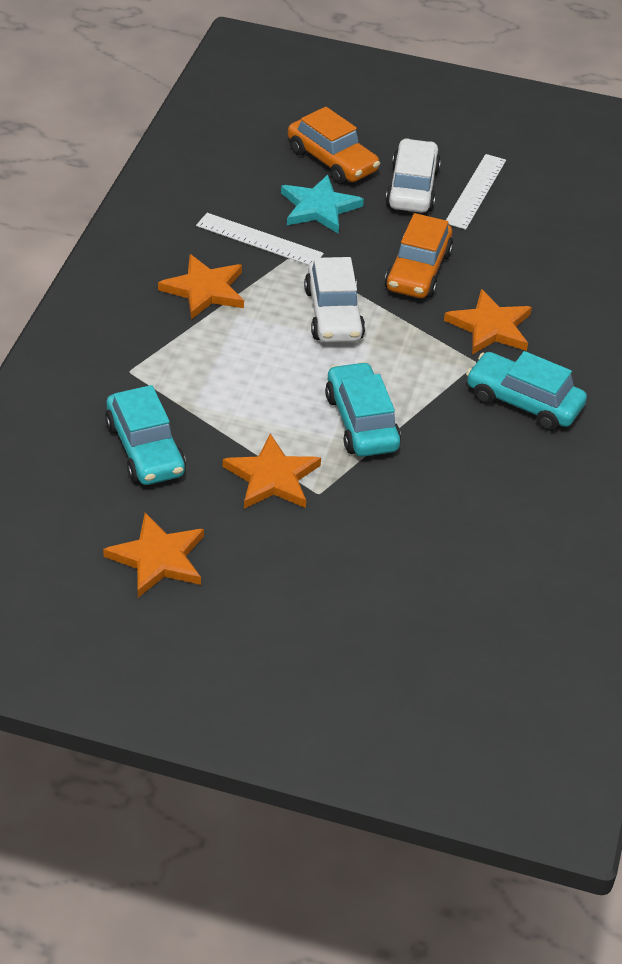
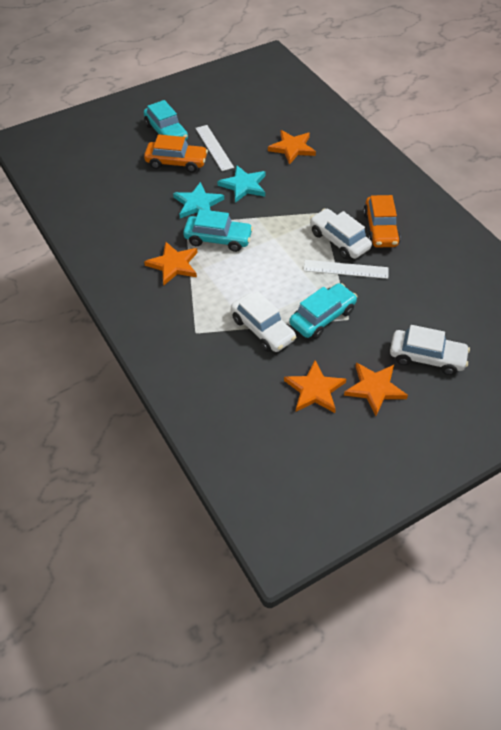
turquoise star: [281,175,364,234] = 1 -> [173,182,224,218] [218,165,266,203] = 2
white car: [304,257,365,343] [385,138,441,213] = 2 -> [231,291,296,352] [310,208,372,259] [390,325,470,375] = 3

